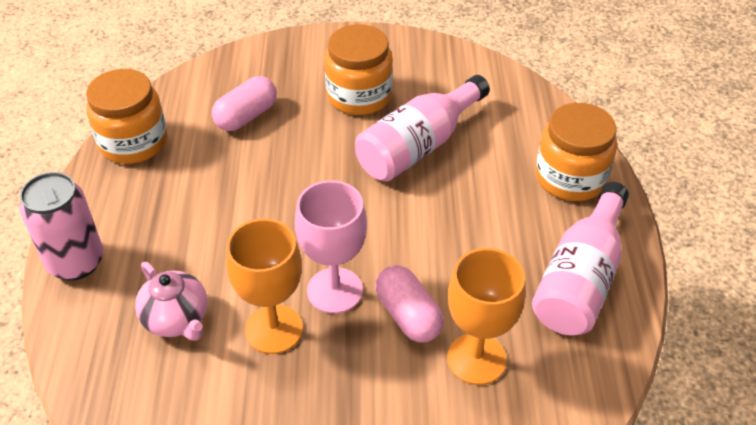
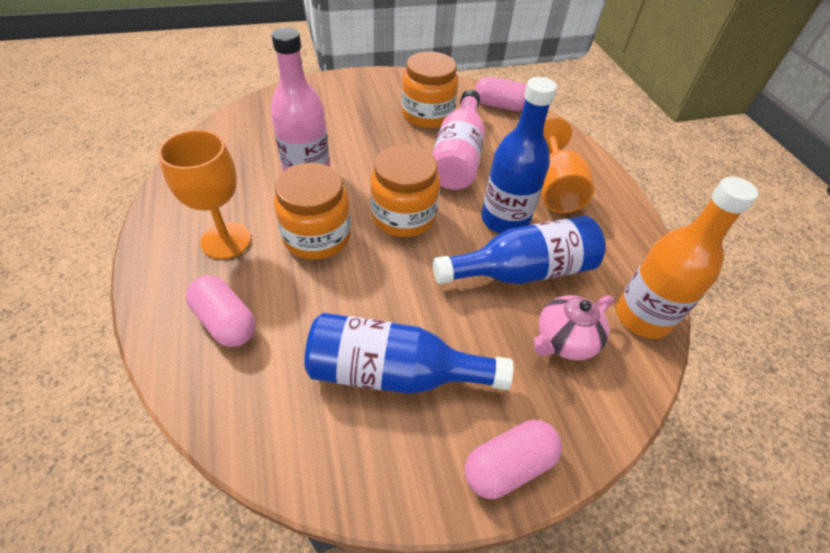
blue bottle: none = 0 -> [304,313,514,394] [433,216,606,284] [481,77,557,234] = 3
orange bottle: none = 0 -> [616,177,758,339] = 1
pink can: [19,172,103,281] = 1 -> none = 0
pink capsule: [212,76,277,131] [375,265,444,343] = 2 -> [186,275,256,347] [465,420,562,499] [475,77,527,111] = 3
pink goblet: [295,180,367,314] = 1 -> none = 0

